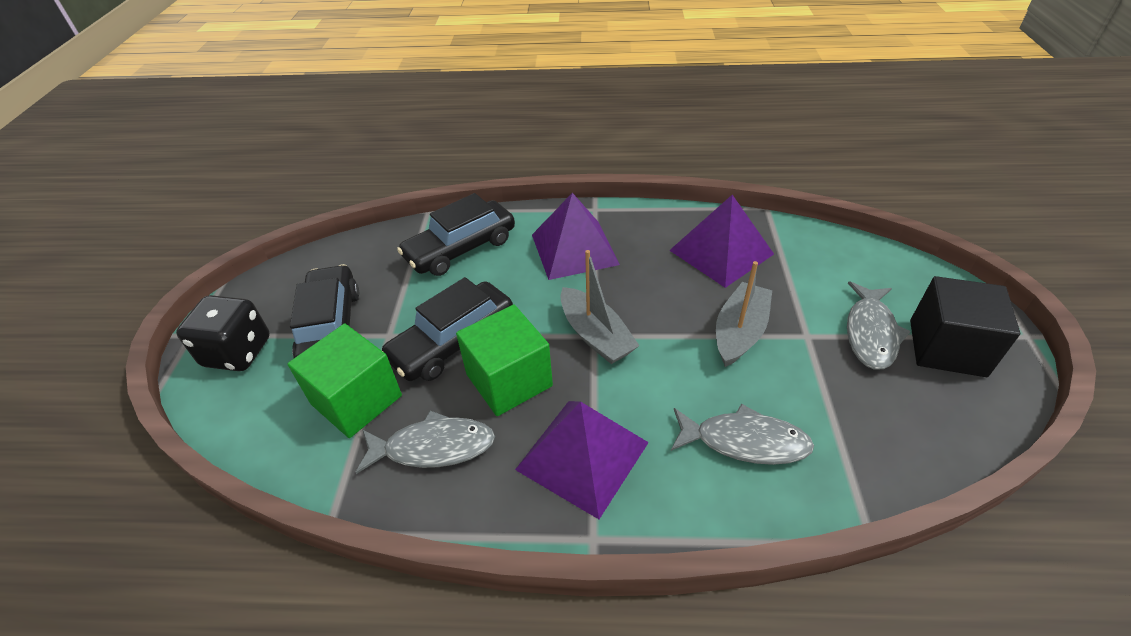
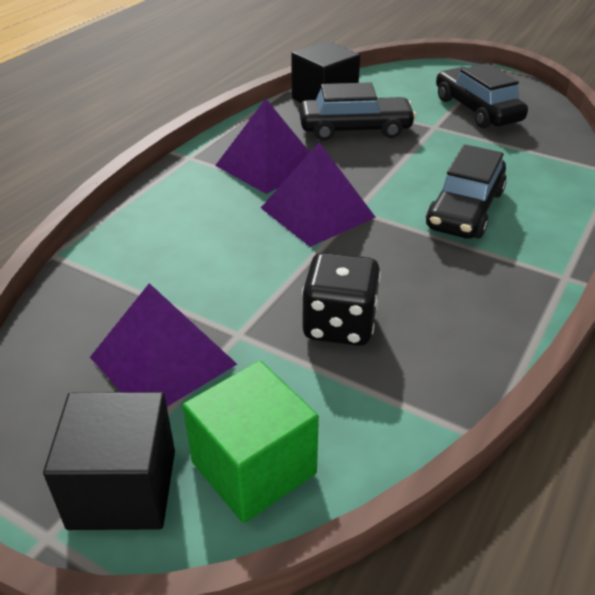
black cube: [910,276,1020,377] = 1 -> [43,392,175,530] [291,41,360,103] = 2
green cube: [288,323,402,438] [456,305,553,416] = 2 -> [183,361,319,523] = 1
grey boat: [560,250,640,364] [716,261,772,367] = 2 -> none = 0
grey fish: [355,411,495,474] [671,404,814,465] [847,281,911,370] = 3 -> none = 0

